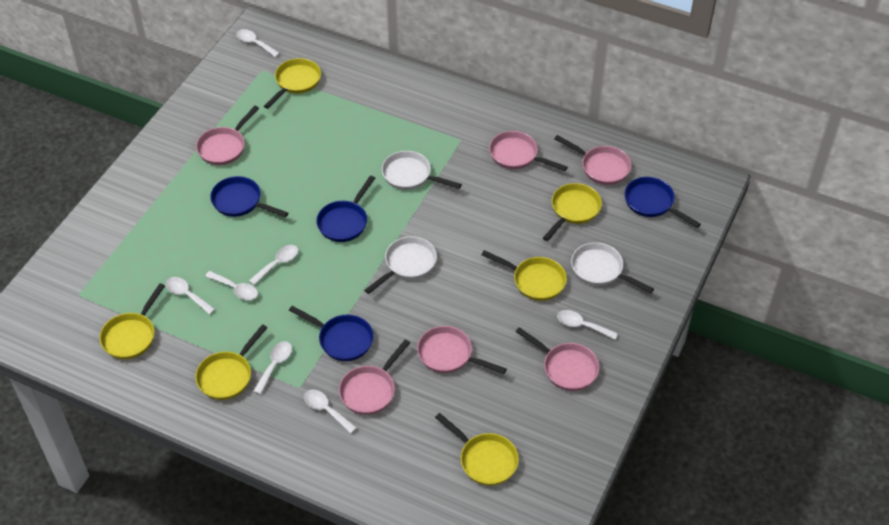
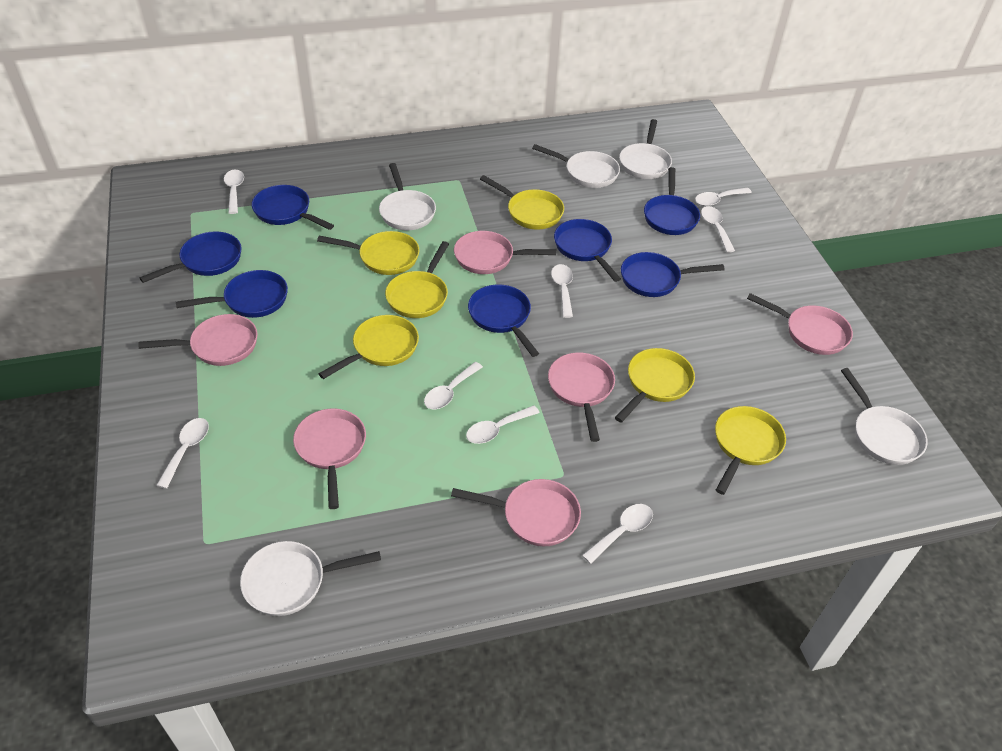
blue pan: [210,176,288,217] [289,306,374,361] [316,175,375,242] [624,177,701,228] = 4 -> [139,231,241,283] [176,270,288,318] [252,185,334,230] [468,284,539,357] [554,219,621,282] [621,252,725,297] [644,167,700,235] = 7
white pan: [365,236,437,294] [382,151,462,190] [571,242,654,293] = 3 -> [240,541,381,616] [379,163,436,230] [532,144,620,188] [619,119,672,179] [841,368,928,465] = 5
white spoon: [166,277,215,315] [205,271,258,300] [236,29,280,57] [249,245,298,285] [253,341,292,395] [304,389,357,434] [557,310,618,340] = 7 -> [156,418,209,489] [224,170,244,214] [424,362,483,410] [466,405,540,444] [551,264,573,318] [582,504,653,564] [695,187,752,206] [701,206,735,253] = 8

